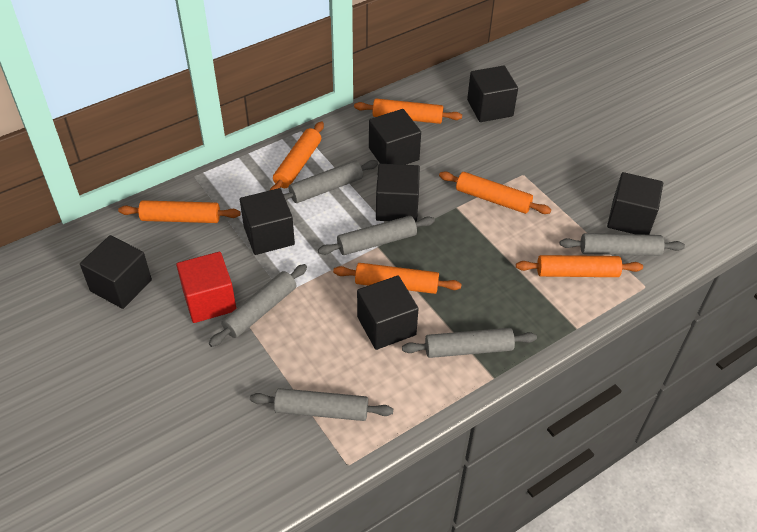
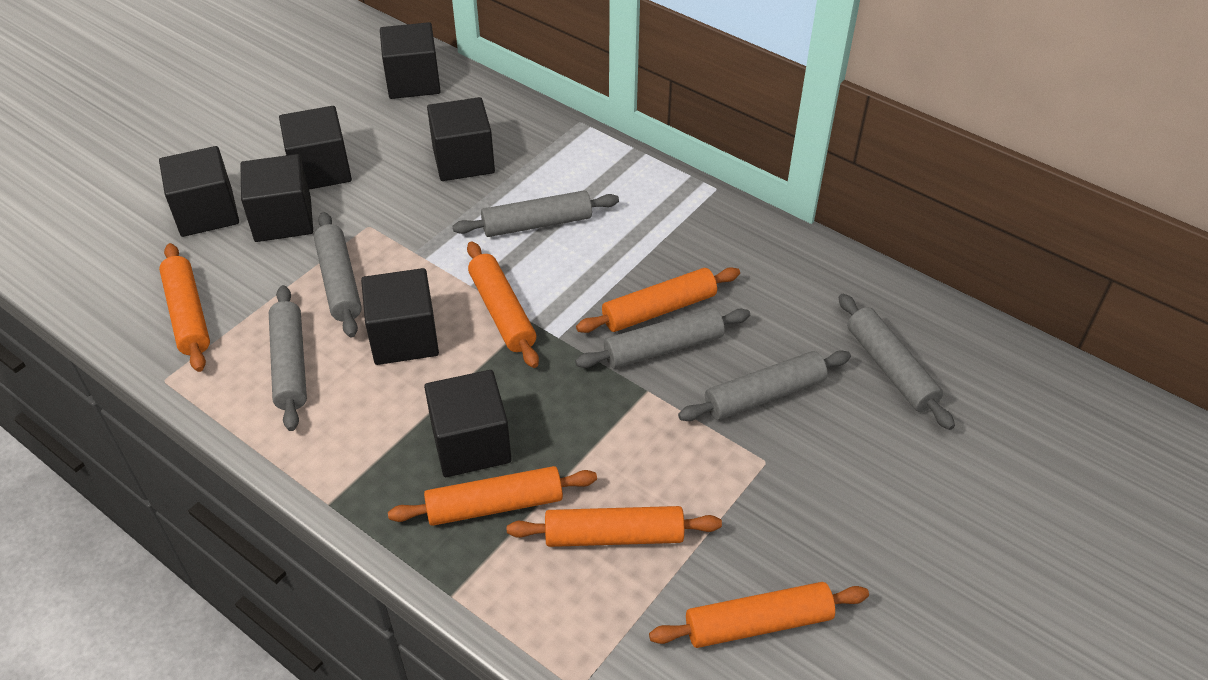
red cube: [176,252,236,323] = 1 -> none = 0

